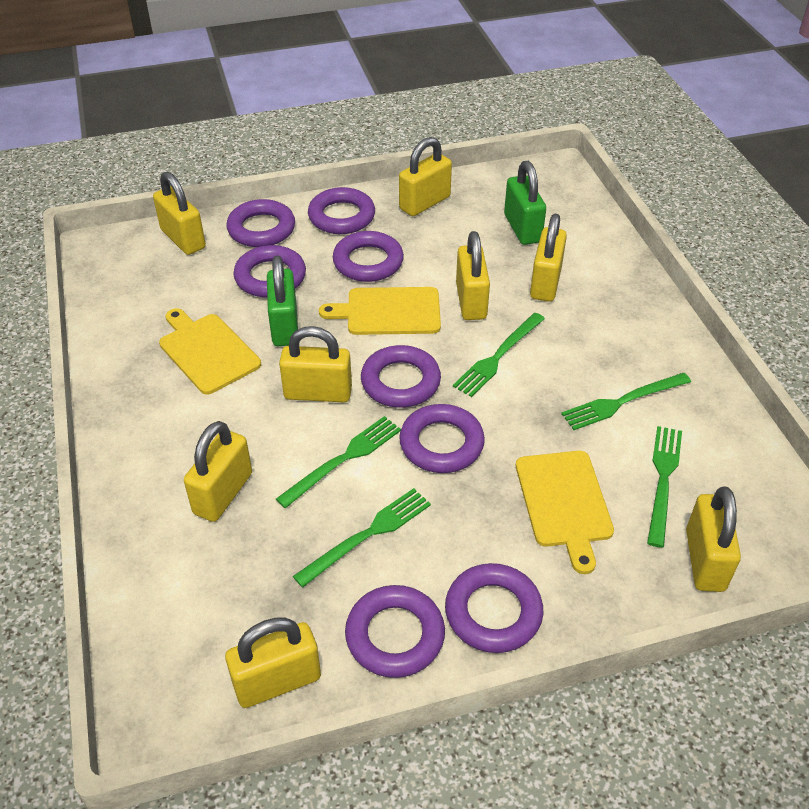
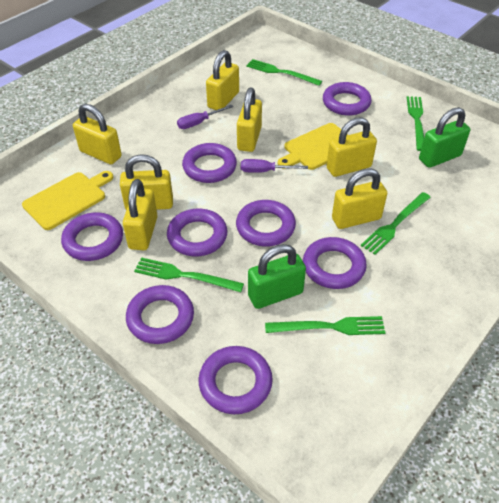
purple screwdriver: none = 0 -> [177,105,234,129] [241,159,308,173] = 2
yellow cutting board: [159,308,261,395] [319,287,441,335] [516,451,614,574] = 3 -> [22,171,113,230] [278,123,348,170] = 2
yellow padlock: [153,172,206,255] [184,421,252,522] [225,618,321,708] [279,326,352,402] [399,137,452,216] [456,231,490,320] [530,214,567,302] [686,487,741,592] = 8 -> [73,104,122,164] [120,154,173,210] [123,179,157,250] [206,50,239,110] [237,88,262,152] [326,117,377,177] [332,168,387,229] = 7

